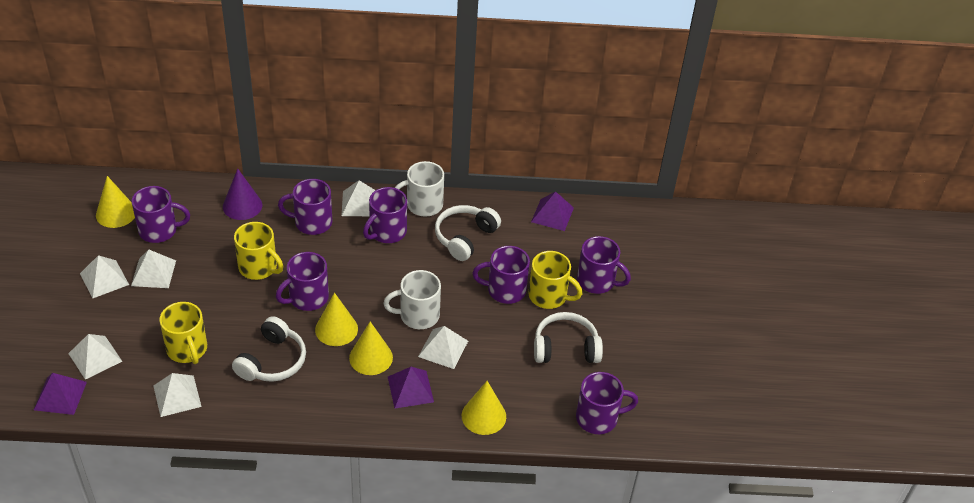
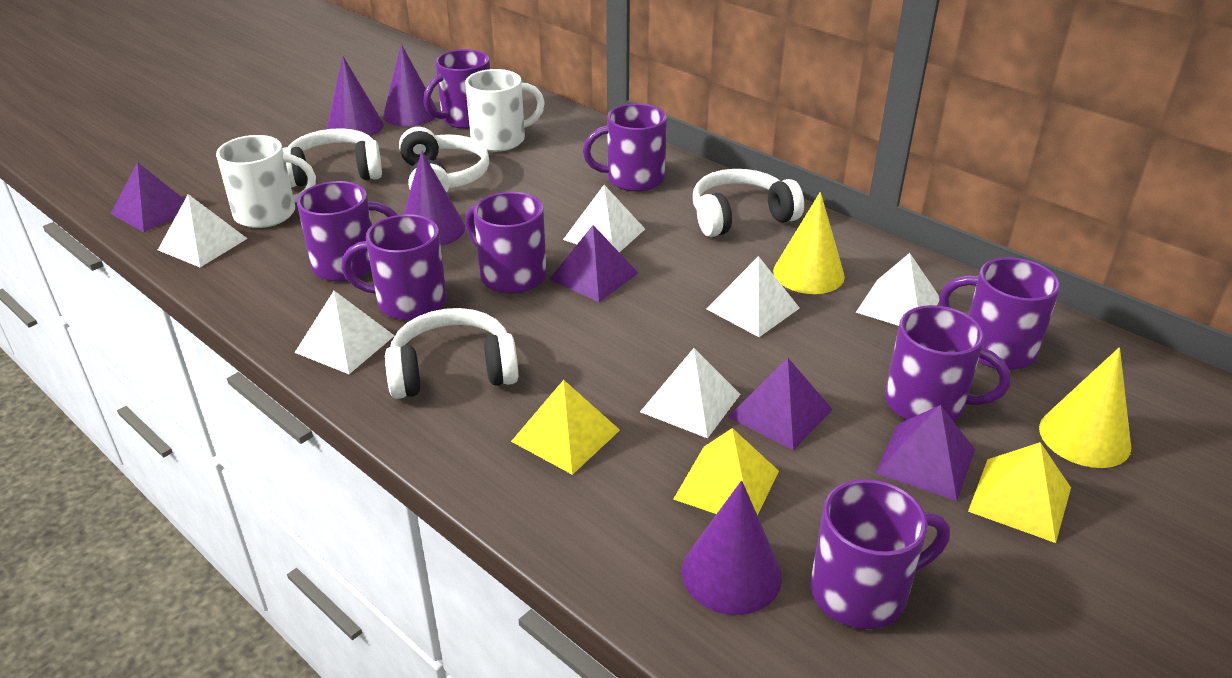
purple cone: [223,168,262,220] = 1 -> [326,56,384,136] [383,44,438,127] [403,151,465,246] [682,480,782,615] = 4
purple mug: [132,186,190,243] [276,252,329,311] [278,179,332,235] [363,187,407,243] [472,246,530,304] [576,372,638,434] [577,236,631,294] = 7 -> [297,181,397,282] [341,214,447,320] [423,49,490,129] [465,192,547,294] [583,103,667,192] [810,479,950,629] [885,305,1011,421] [939,257,1060,370] = 8
purple pyramid: [34,373,87,415] [388,367,434,409] [531,192,574,231] = 3 -> [111,162,185,232] [549,225,638,302] [728,358,833,450] [875,405,975,501] = 4
white headphones: [232,316,306,382] [435,205,501,261] [534,312,603,363] = 3 -> [283,128,382,187] [385,308,518,399] [399,127,489,193] [693,169,804,237] = 4
yellow cone: [96,176,135,228] [315,293,358,346] [349,322,393,375] [462,381,506,435] = 4 -> [773,192,845,294] [1039,347,1131,468] = 2
yellow mug: [159,302,207,364] [234,222,283,280] [528,251,582,309] = 3 -> none = 0
yellow pyramid: none = 0 -> [511,380,620,475] [673,428,779,516] [968,442,1071,543] = 3

